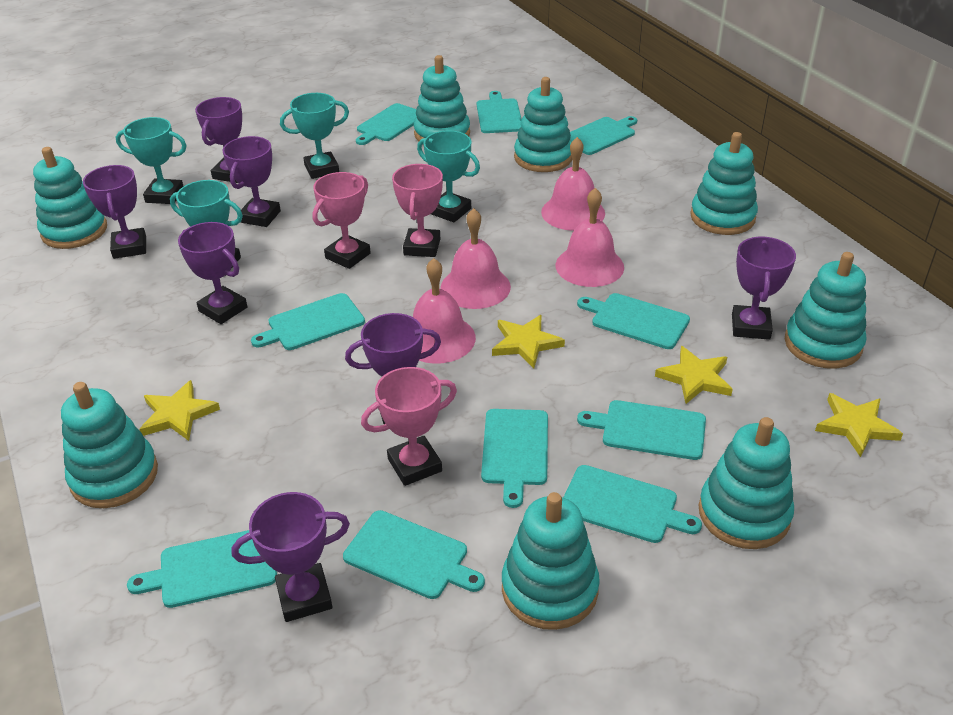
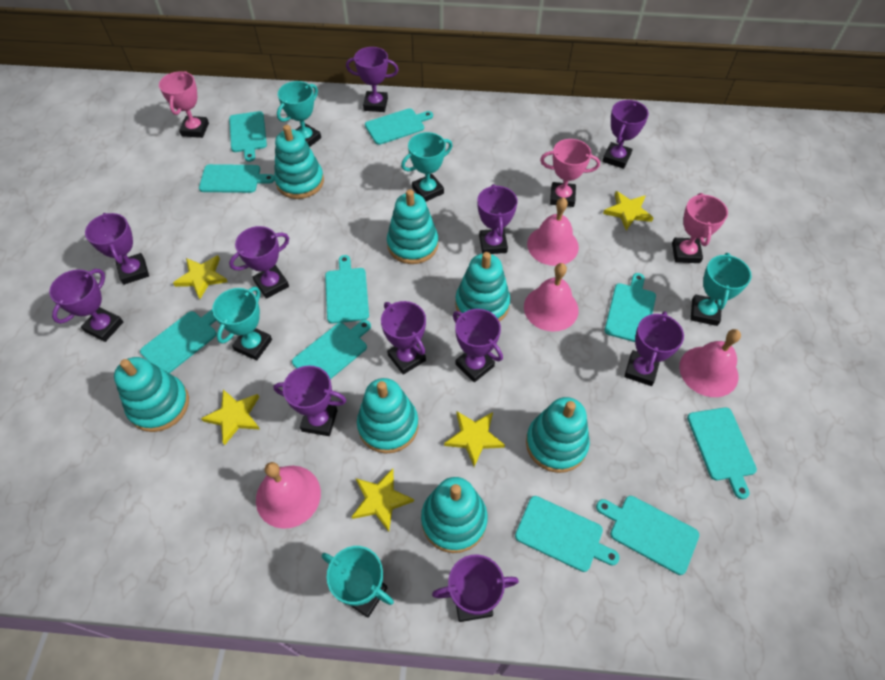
purple trophy: [83,165,146,259] [178,222,248,324] [195,97,242,183] [223,136,281,227] [232,492,350,622] [345,313,441,424] [732,237,796,340] = 7 -> [49,269,123,342] [85,213,149,285] [229,226,289,299] [273,365,346,436] [346,47,399,112] [381,301,426,375] [432,554,519,622] [453,309,503,382] [478,184,518,254] [602,100,649,169] [624,311,684,386] = 11
turquoise stacking toy: [33,147,107,249] [61,382,158,508] [414,55,470,141] [502,492,600,630] [514,77,572,172] [690,132,758,235] [699,417,794,549] [785,252,866,369] = 8 -> [114,357,189,432] [274,125,324,199] [357,378,419,454] [387,189,438,264] [421,477,488,553] [455,252,510,322] [526,397,590,473] = 7
turquoise trophy: [116,117,187,204] [170,180,243,276] [280,93,349,179] [417,131,480,222] = 4 -> [212,287,272,360] [277,81,321,147] [322,546,394,618] [401,132,453,201] [690,253,752,326] = 5
yellow star: [139,380,220,441] [492,315,565,368] [655,346,733,404] [815,393,903,457] = 4 -> [173,255,227,299] [201,390,260,445] [352,469,414,532] [444,411,505,467] [603,191,653,231] = 5

